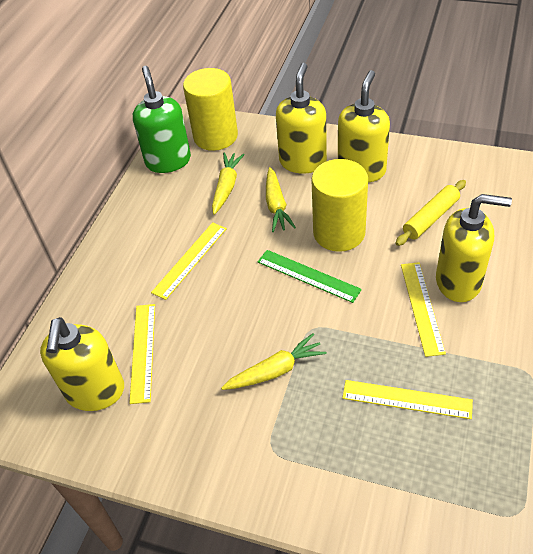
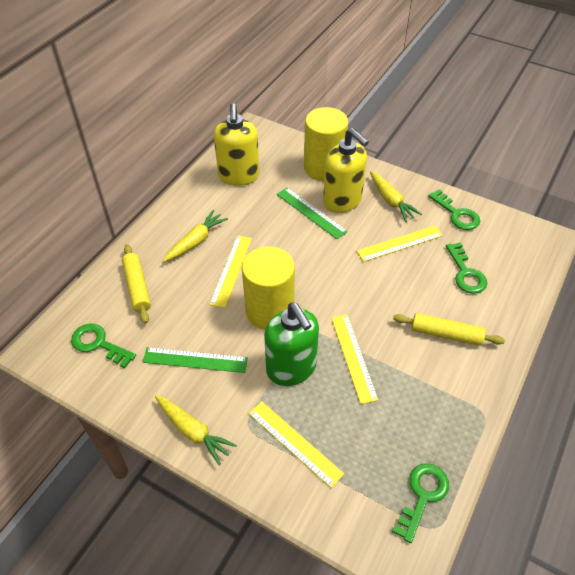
green key: none = 0 -> [71,323,136,368] [392,463,449,543] [428,189,480,230] [446,242,488,294] = 4
green ruler: [258,250,362,303] = 1 -> [143,347,248,373] [277,188,348,239] = 2
yellow rolling pin: [396,180,466,246] = 1 -> [122,244,151,324] [393,313,505,346] = 2
yellow soap dispenser: [40,317,124,411] [276,63,327,174] [338,70,390,182] [436,194,512,302] = 4 -> [214,103,259,186] [323,128,369,213] = 2

